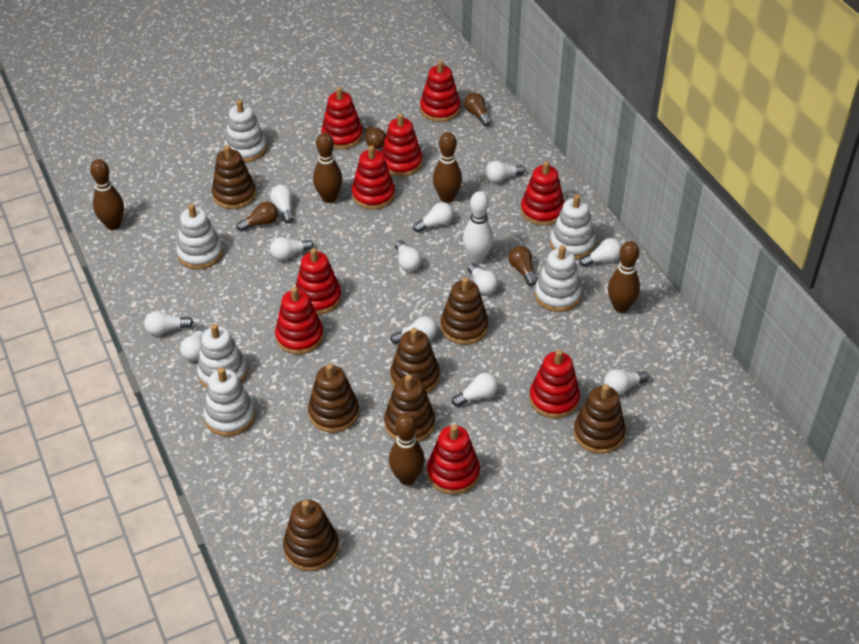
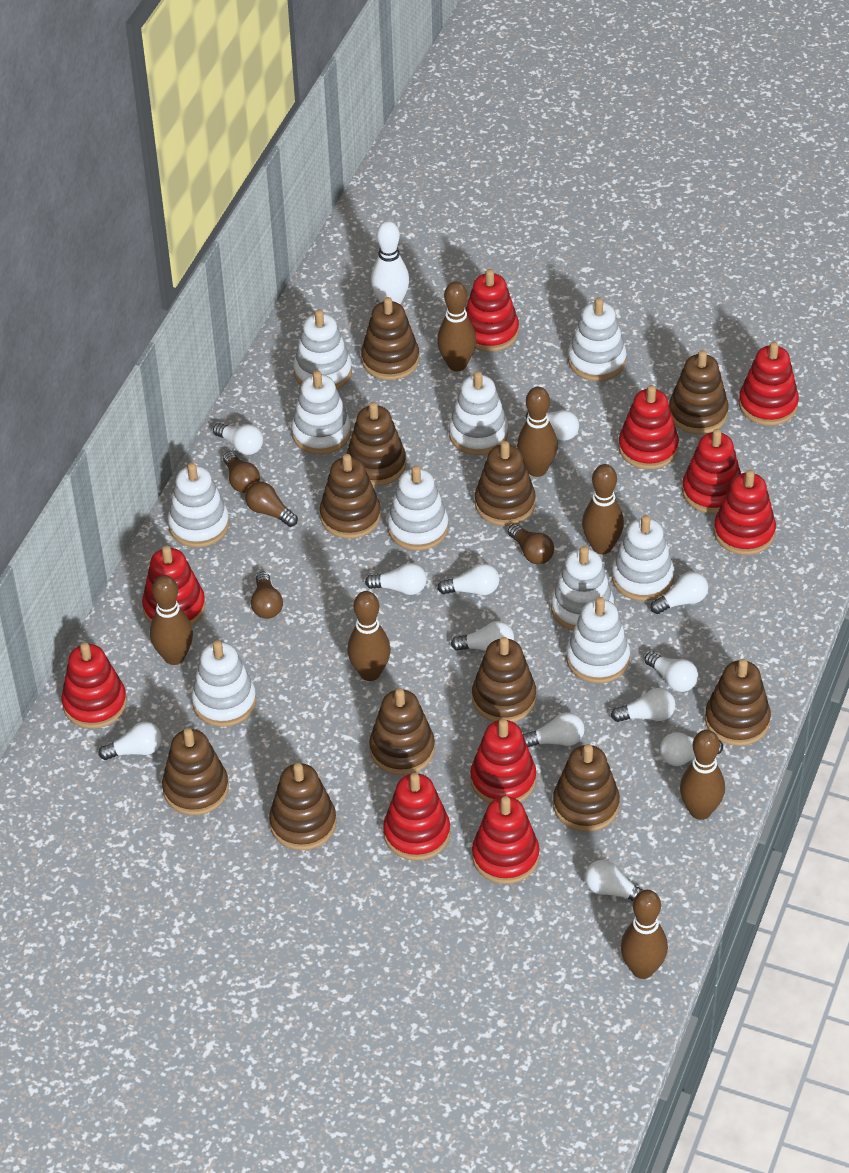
brown bowling pin: [90,159,124,230] [313,132,343,203] [389,413,425,485] [433,132,462,203] [608,241,640,313] = 5 -> [150,575,193,665] [347,591,391,681] [437,282,476,371] [517,387,558,477] [582,464,624,555] [621,890,668,979] [680,730,725,820] = 7
brown stacking toy: [212,145,256,209] [283,500,339,571] [308,364,359,433] [384,374,435,442] [390,328,440,393] [441,277,488,345] [573,384,626,454] = 7 -> [162,728,229,815] [269,763,336,850] [320,454,381,539] [346,402,406,486] [361,297,419,380] [369,688,435,775] [472,637,536,722] [475,441,536,526] [553,744,620,832] [669,350,729,434] [705,659,771,746] = 11
red stacking toy: [275,287,324,355] [296,248,341,315] [321,87,363,149] [352,145,395,210] [381,113,423,177] [420,60,460,122] [427,424,480,495] [521,161,564,226] [529,350,580,418] = 9 -> [61,642,127,729] [142,545,205,626] [383,773,450,860] [466,269,519,352] [470,719,536,803] [472,796,539,884] [618,385,679,469] [682,429,741,514] [714,470,776,555] [739,342,799,426] = 10
white stacking toy: [176,204,223,269] [197,324,247,389] [203,367,255,436] [224,100,267,163] [535,245,582,312] [550,194,595,259] = 6 -> [168,463,229,547] [191,640,256,727] [291,371,351,455] [293,309,352,389] [387,465,449,550] [449,371,508,455] [551,546,614,631] [566,597,630,683] [568,298,626,381] [612,515,674,601] = 10

